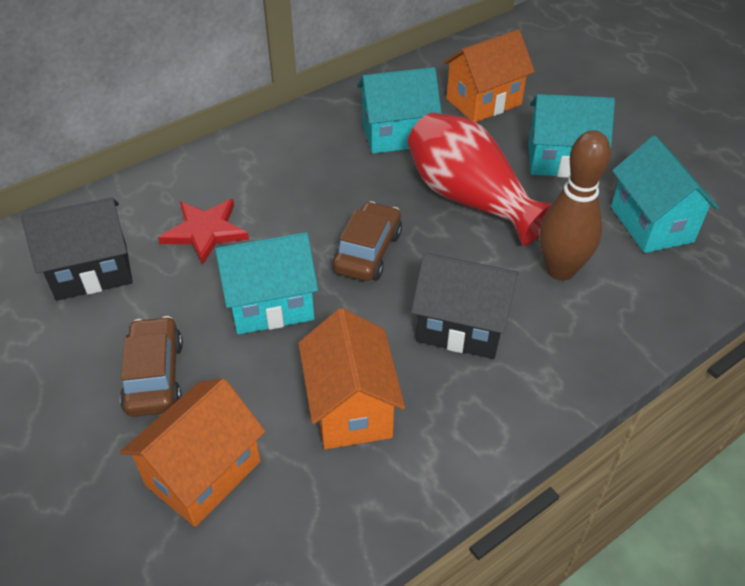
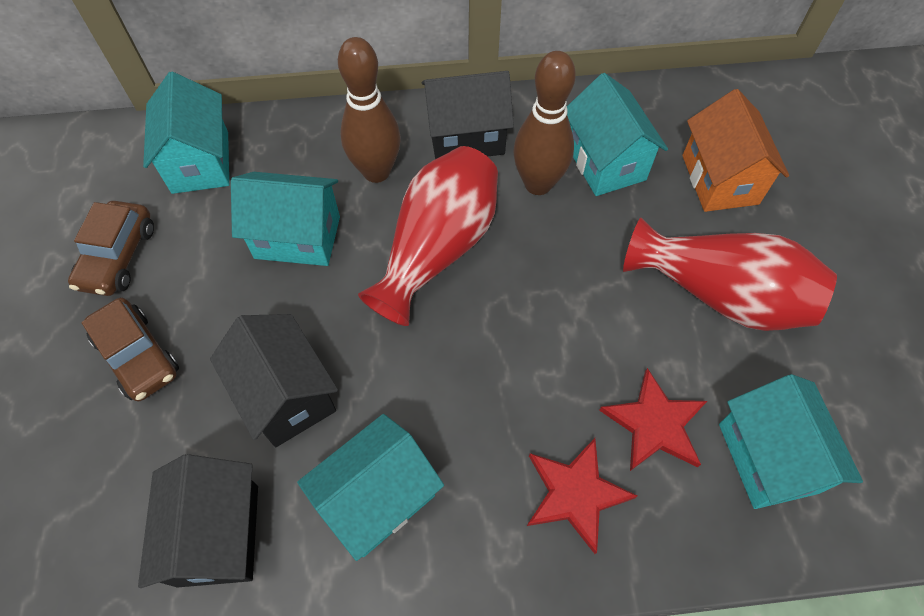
black house: [21,197,133,301] [411,253,519,359] = 2 -> [138,454,258,588] [210,314,338,447] [422,71,514,159] = 3
brown bowling pin: [540,130,611,281] = 1 -> [338,37,401,183] [513,51,576,195] = 2
orange house: [120,378,266,527] [298,308,405,449] [442,30,535,122] = 3 -> [682,89,789,212] = 1
red star: [158,199,249,265] = 1 -> [527,438,637,554] [599,368,707,471] = 2
red vase: [408,113,551,246] = 1 -> [358,146,498,326] [623,218,837,331] = 2
turquoise house: [215,232,318,335] [357,67,442,154] [528,94,615,178] [611,136,719,253] = 4 -> [143,72,229,194] [231,172,340,266] [297,414,444,561] [567,73,668,196] [719,374,863,509] = 5

